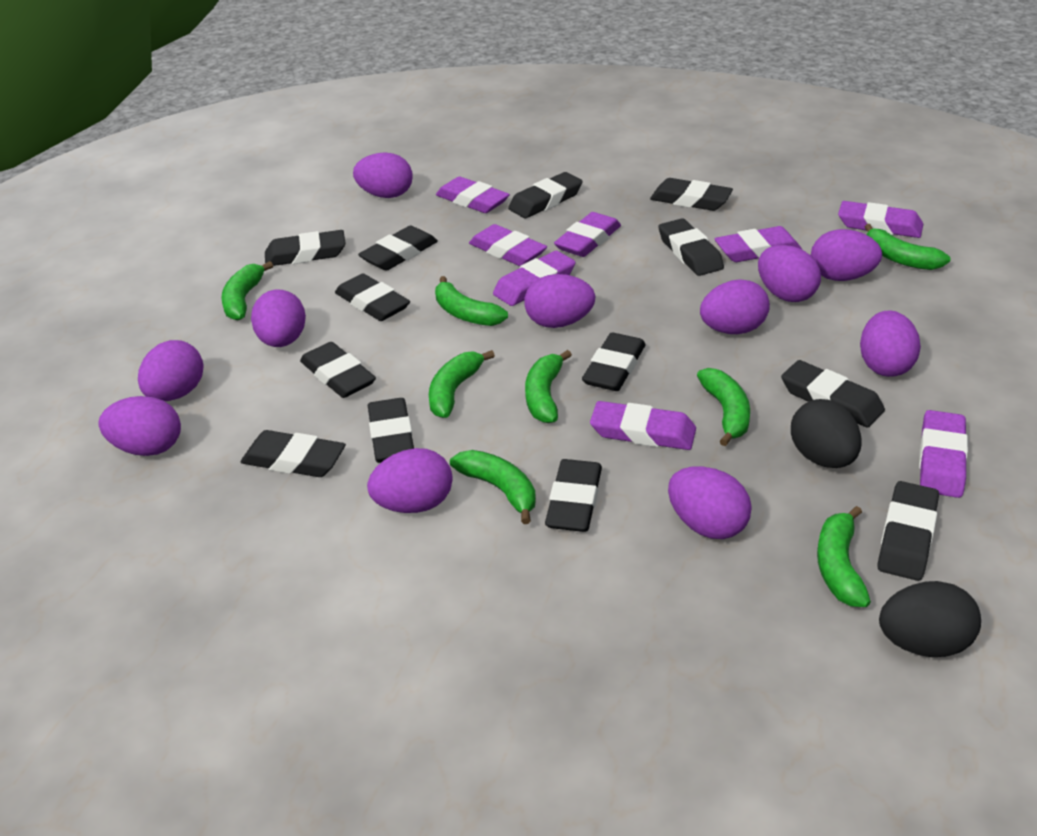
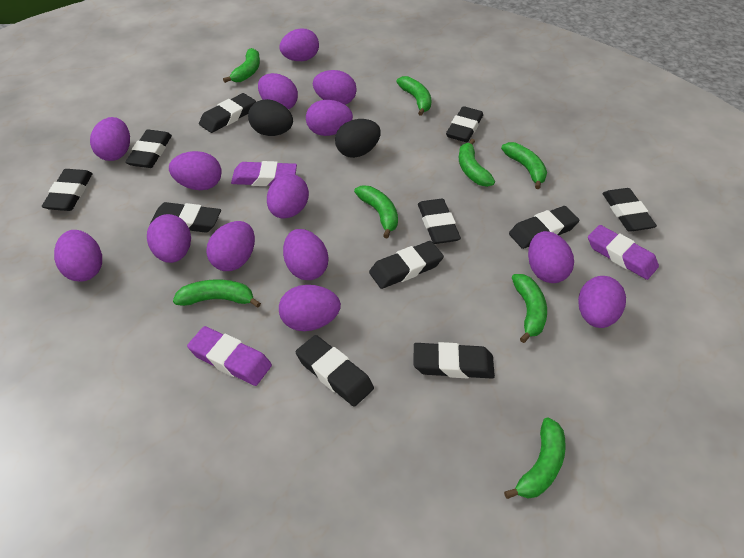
black eraser: [241,430,346,477] [265,230,346,266] [300,342,376,398] [335,273,410,321] [358,226,438,271] [368,398,414,463] [508,172,583,218] [545,459,602,532] [582,333,645,391] [650,178,733,211] [658,218,724,276] [781,360,885,428] [877,481,939,581] = 13 -> [42,169,93,211] [125,129,172,168] [150,202,221,233] [199,93,256,133] [296,335,374,407] [369,241,444,289] [414,342,495,379] [418,199,461,244] [446,106,483,142] [509,206,579,249] [602,188,657,232] = 11
purple egg: [98,396,181,456] [138,340,204,401] [251,289,306,347] [353,152,412,198] [367,448,453,513] [525,274,595,328] [668,466,752,539] [700,279,770,334] [758,245,821,302] [811,229,882,281] [860,310,921,377] = 11 -> [54,230,102,282] [90,117,130,161] [147,214,191,263] [169,151,221,190] [206,221,255,271] [258,73,298,109] [267,174,309,219] [279,28,319,61] [279,285,341,331] [283,229,328,280] [306,100,353,136] [313,70,357,105] [528,231,574,283] [578,276,626,328] = 14
purple eraser: [436,177,510,213] [469,224,547,266] [493,251,576,306] [554,212,621,257] [590,401,696,450] [714,226,802,262] [838,201,923,238] [919,410,968,498] = 8 -> [187,326,272,386] [231,161,297,186] [588,225,659,280] = 3

